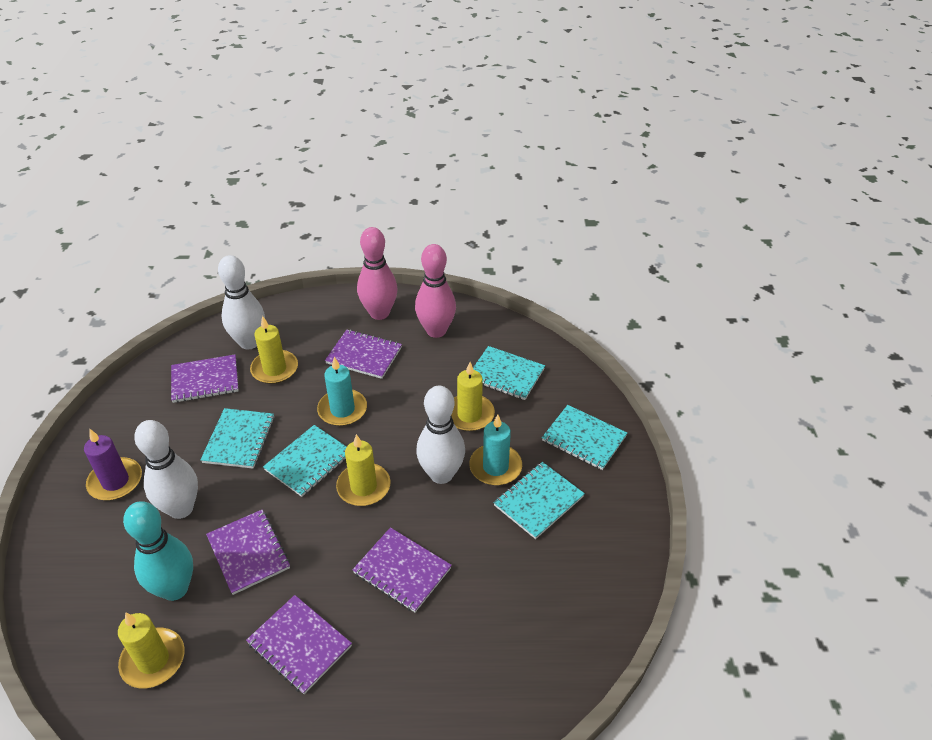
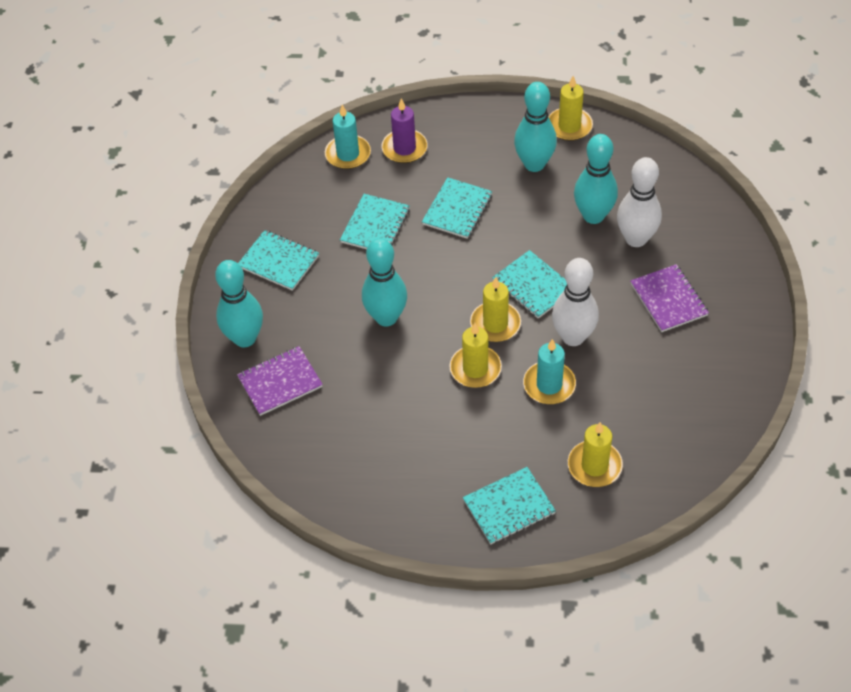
pink bowling pin: [357,227,398,320] [415,244,456,338] = 2 -> none = 0
purple notebook: [171,355,239,403] [206,510,290,595] [246,595,352,694] [325,330,402,379] [352,527,452,612] = 5 -> [237,346,323,416] [631,264,709,332] = 2
turquoise bowling pin: [123,501,193,601] = 1 -> [215,260,263,347] [362,238,407,326] [514,82,557,172] [574,134,618,224] = 4
white bowling pin: [134,420,198,519] [218,255,265,349] [416,386,465,484] = 3 -> [552,258,599,346] [617,157,662,247] = 2

